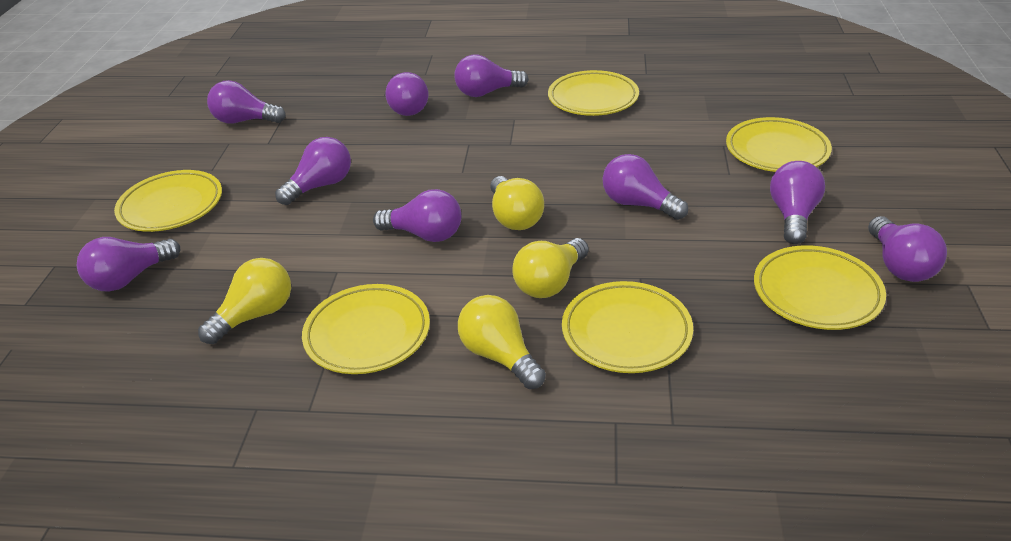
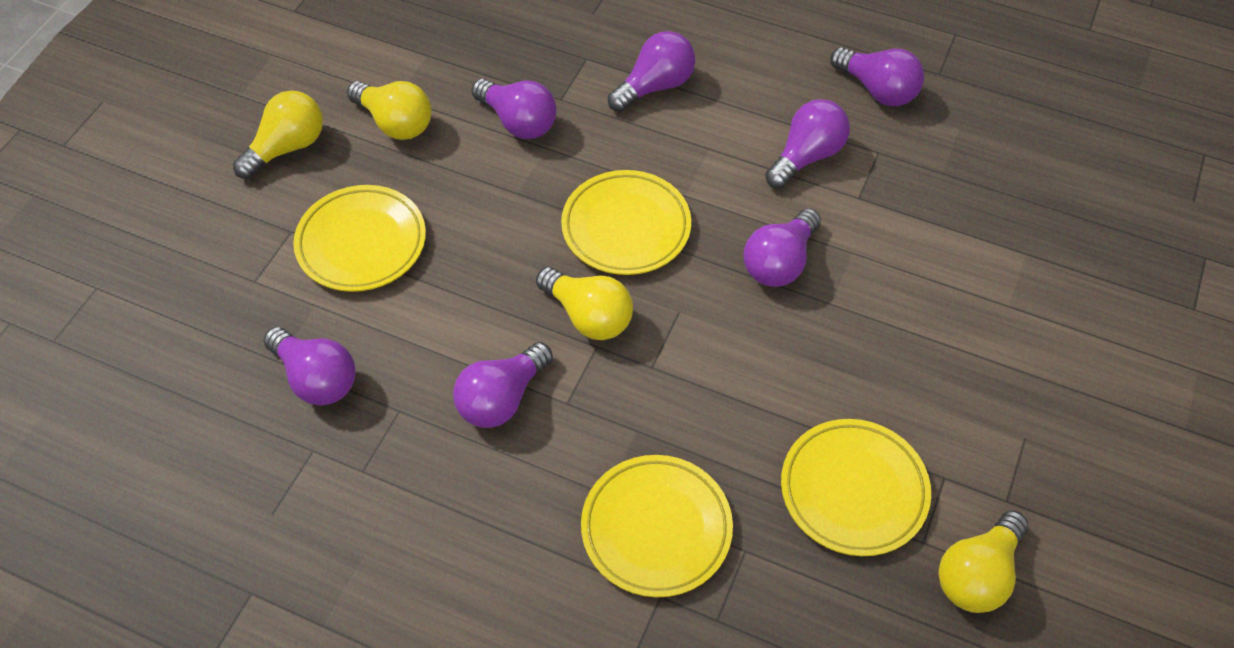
purple light bulb: [77,237,180,292] [207,80,286,124] [275,137,351,205] [373,189,461,242] [385,72,429,116] [454,54,529,97] [603,154,688,220] [770,161,825,244] [868,216,947,282] = 9 -> [263,327,355,406] [453,342,553,428] [471,79,557,139] [608,31,695,112] [743,208,821,287] [765,99,850,189] [830,47,924,106] = 7
yellow plate: [114,170,222,232] [302,284,430,374] [548,70,639,116] [562,281,693,373] [726,117,832,172] [754,245,886,330] = 6 -> [293,185,426,292] [561,170,691,275] [581,455,733,598] [781,419,931,556] = 4

